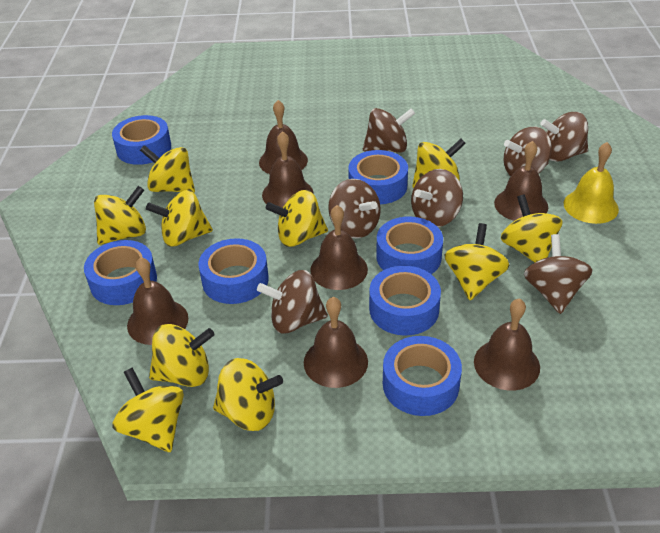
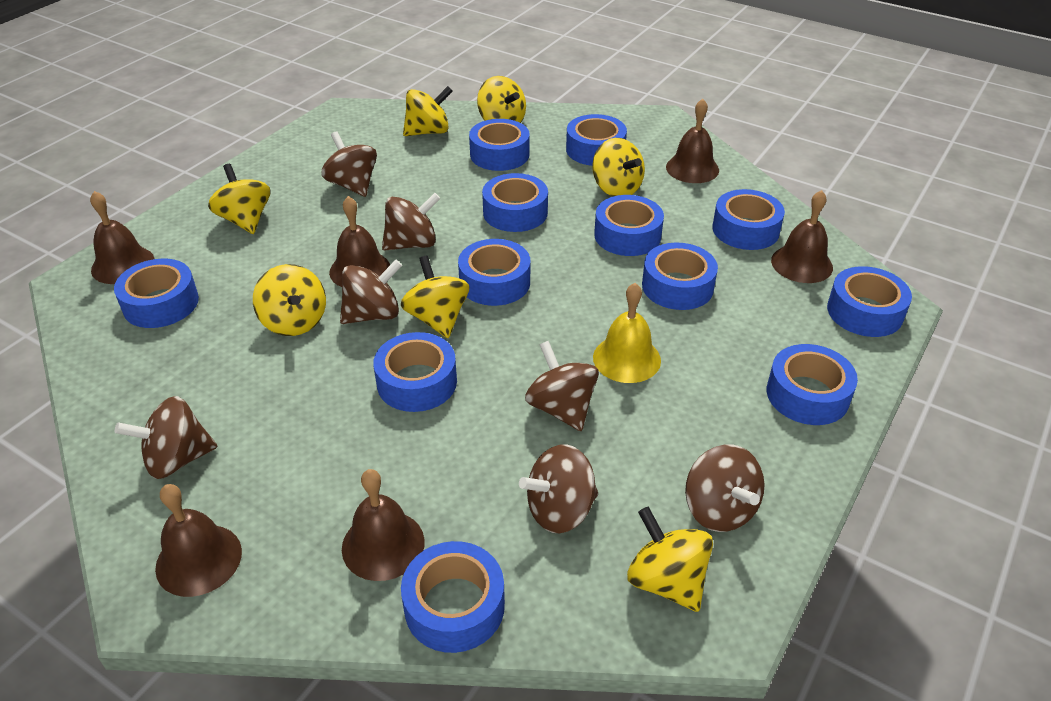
blue tape: [84,240,157,305] [112,115,171,165] [199,238,269,304] [348,150,408,204] [369,266,441,336] [376,217,443,274] [383,336,462,416] = 7 -> [114,259,199,328] [373,332,457,412] [401,541,505,653] [458,239,530,306] [469,119,530,171] [482,173,548,232] [566,114,627,166] [594,195,664,256] [642,243,718,310] [712,189,785,250] [767,344,858,425] [827,266,912,337] = 12
brown bell: [127,257,188,345] [259,100,308,174] [262,131,313,208] [304,297,368,388] [310,205,368,290] [474,298,540,390] [494,141,548,221] = 7 -> [90,191,155,284] [155,484,242,597] [329,196,390,287] [342,469,425,581] [666,99,719,183] [771,190,833,283] = 6
yellow spinning top: [94,186,146,245] [112,368,184,452] [140,145,195,193] [146,190,213,246] [149,324,214,387] [213,358,283,431] [266,190,328,247] [412,139,466,188] [444,223,510,300] [501,194,563,263] = 10 -> [208,164,270,234] [253,264,326,336] [401,256,470,338] [403,86,452,136] [477,76,526,123] [592,138,645,197] [627,507,713,612] = 7

